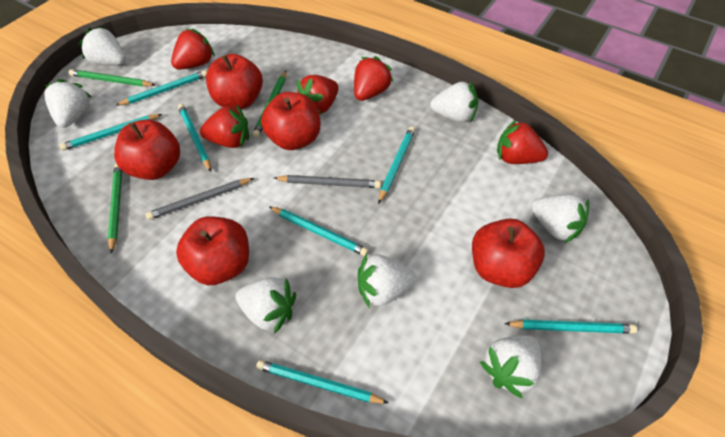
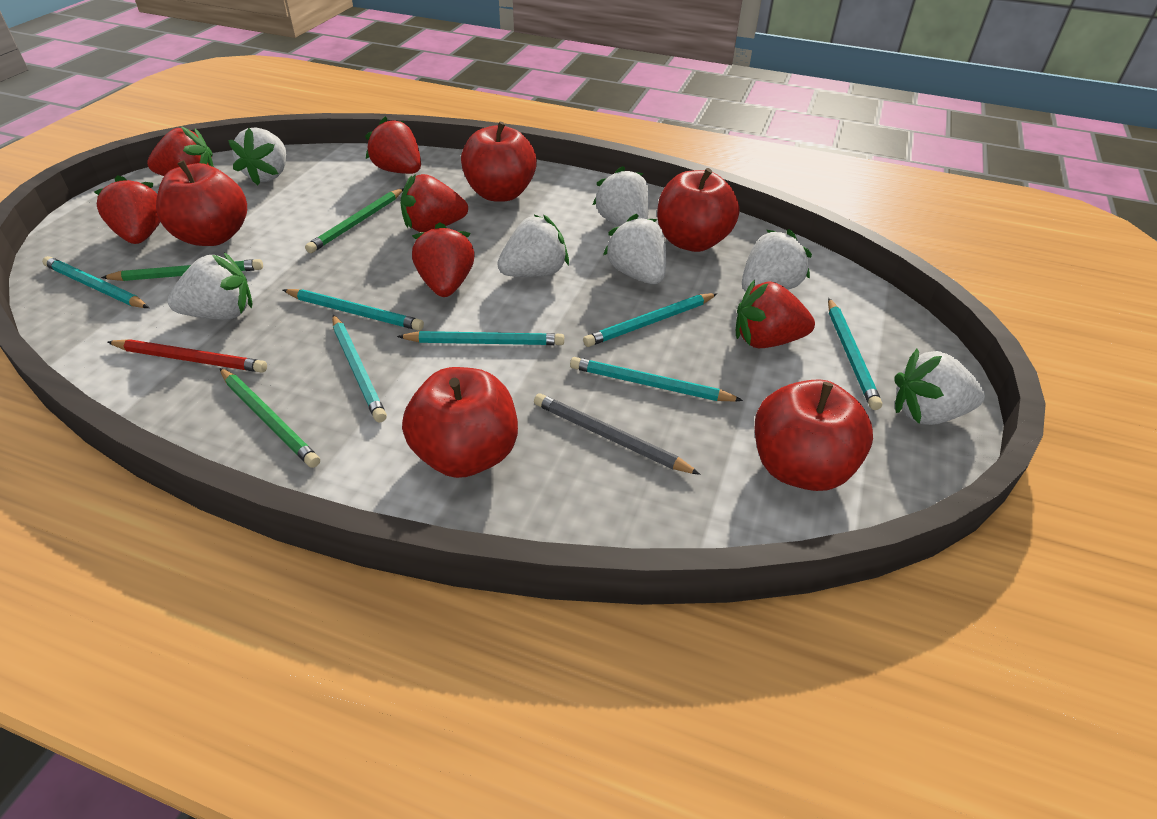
grey pencil: [145,178,254,220] [274,175,381,188] = 2 -> [534,393,700,475] = 1
red pencil: none = 0 -> [107,339,267,373] = 1
red strawberry: [171,28,215,70] [200,105,249,148] [297,75,339,115] [354,56,393,101] [497,119,548,164] = 5 -> [94,175,160,244] [147,126,214,176] [365,117,421,174] [400,174,468,232] [412,222,475,297] [736,280,815,348] = 6

